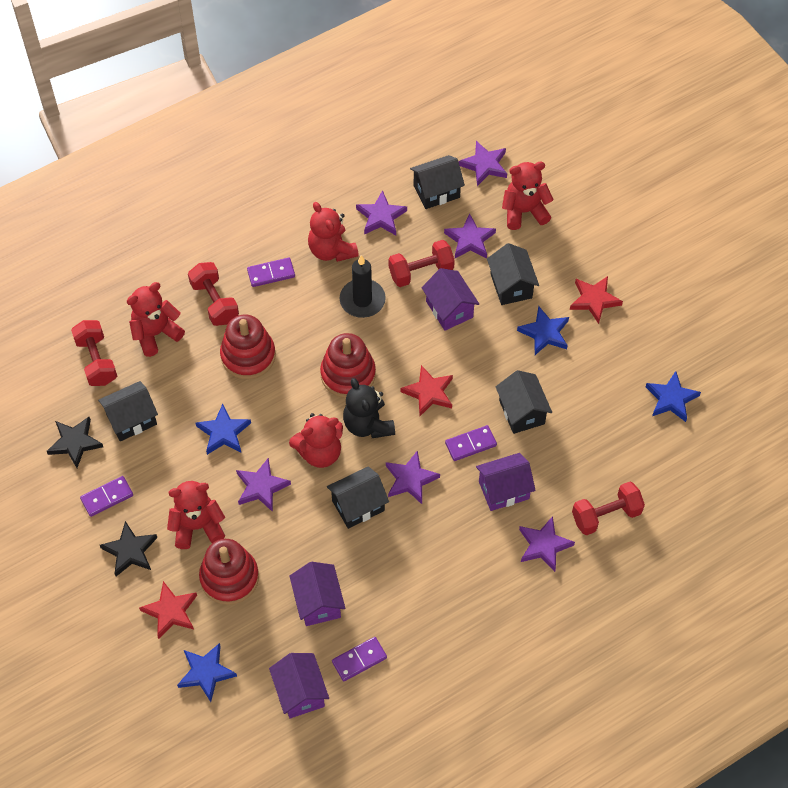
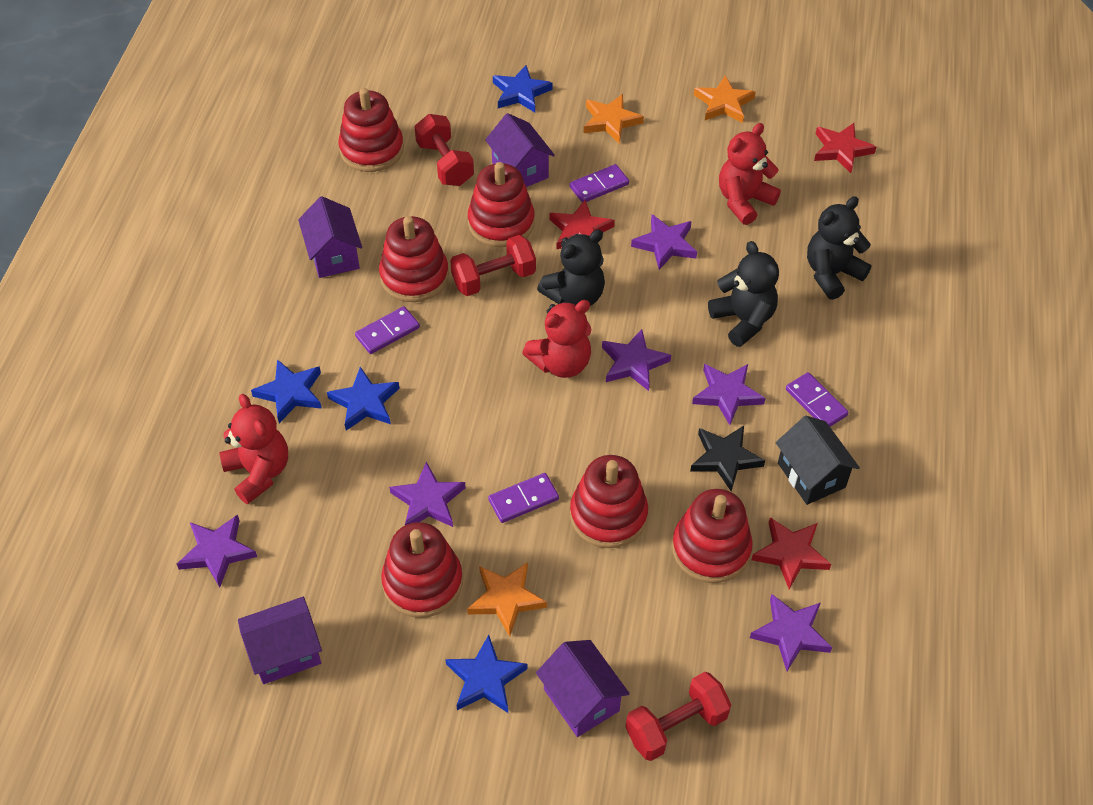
black candle: [340,255,386,318] = 1 -> none = 0
black house: [98,381,158,441] [327,466,389,529] [410,155,465,209] [487,243,539,305] [496,370,552,434] = 5 -> [776,416,860,505] = 1
black star: [47,417,103,468] [100,521,157,576] = 2 -> [690,426,765,491] = 1
black teddy bear: [343,378,395,438] = 1 -> [537,229,605,306] [708,241,779,347] [807,196,871,300] = 3
orange star: none = 0 -> [467,562,547,637] [584,94,644,143] [694,75,756,123] = 3
red dumbbell: [71,320,117,386] [188,262,239,326] [389,240,455,287] [572,482,645,535] = 4 -> [414,114,474,186] [450,235,536,296] [625,672,731,761] = 3
red stacking toy: [199,539,259,605] [220,315,276,379] [320,333,376,398] = 3 -> [338,88,404,172] [379,216,449,302] [381,522,463,618] [468,162,535,247] [570,455,648,548] [672,489,753,583] = 6
red teddy bear: [127,282,185,357] [167,481,225,549] [289,413,343,468] [308,202,359,262] [502,162,554,230] = 5 -> [220,394,288,504] [522,300,592,378] [719,123,781,225] = 3

